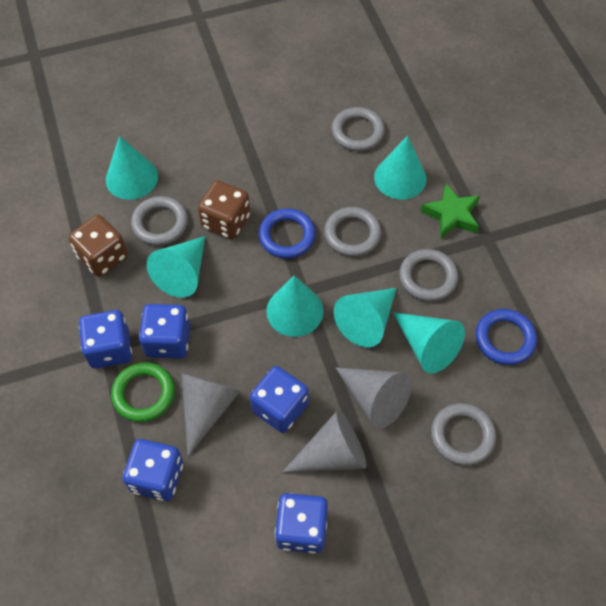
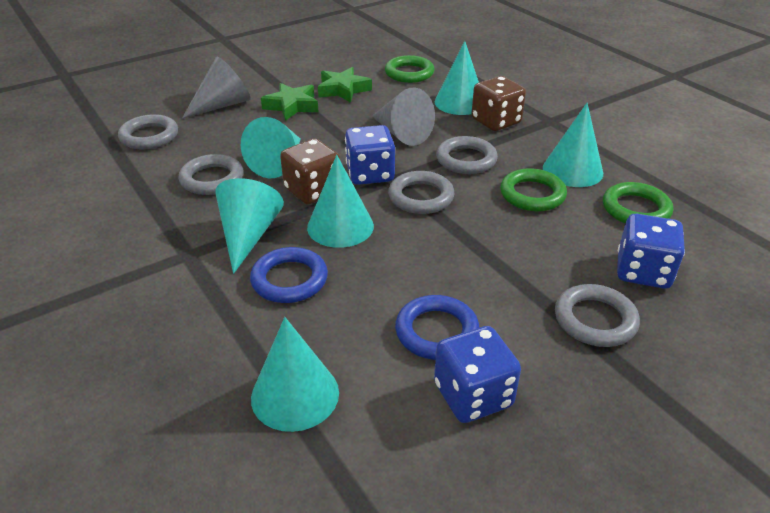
blue dice: [79,310,132,369] [123,439,183,501] [139,304,190,359] [250,366,309,433] [275,493,328,553] = 5 -> [345,125,395,185] [434,326,521,423] [617,214,685,289] = 3
green ring: [111,362,175,422] = 1 -> [385,55,434,83] [500,168,567,211] [603,182,673,224] = 3
green star: [421,183,480,238] = 1 -> [261,83,318,121] [318,67,372,103] = 2
grey cone: [182,373,241,456] [282,410,366,473] [335,367,412,429] = 3 -> [182,57,251,119] [372,87,435,146] = 2

